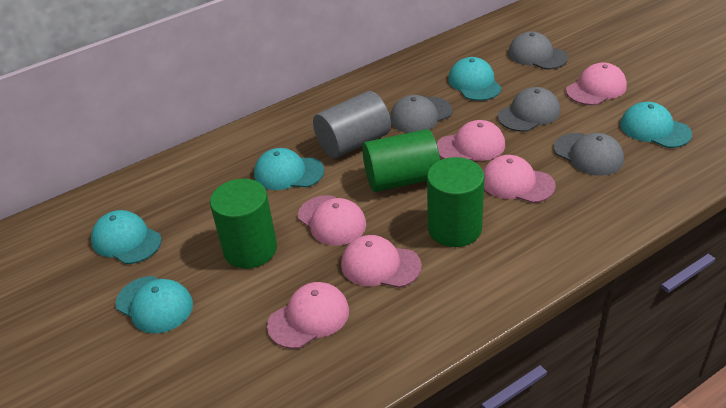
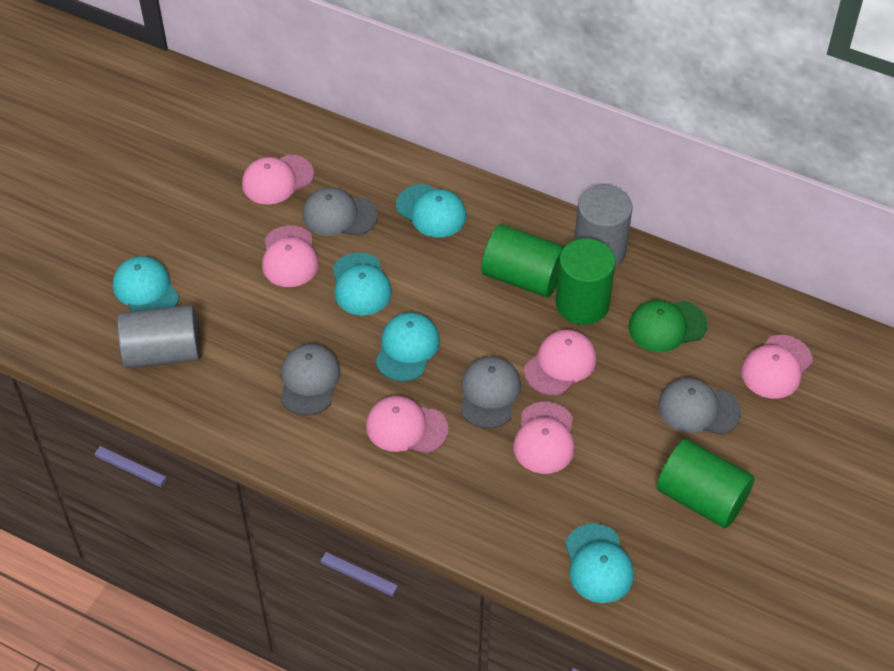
green cap: none = 0 -> [628,300,707,352] = 1
grey cylinder: [313,91,391,158] = 1 -> [117,305,200,369] [574,185,633,267] = 2

